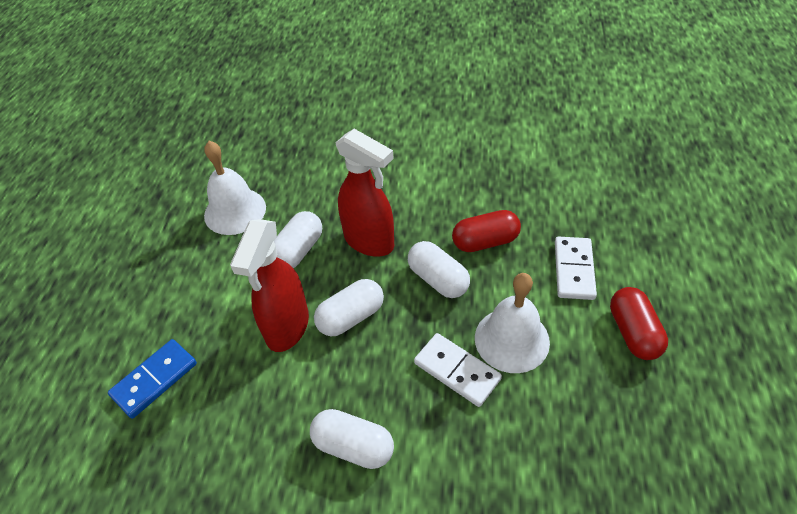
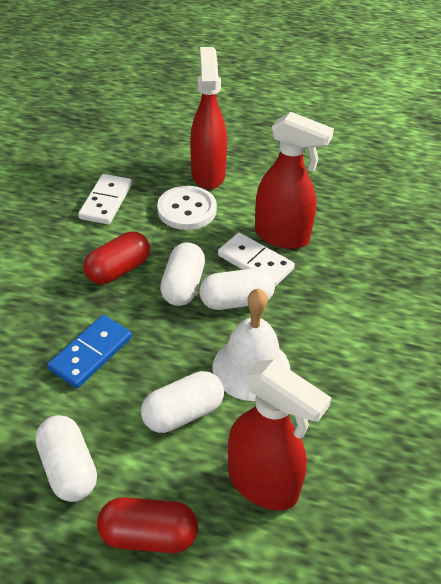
red spray bottle: [230,219,309,352] [336,129,394,257] = 2 -> [190,47,227,189] [228,359,332,511] [255,112,334,249] = 3
white bell: [204,141,266,235] [475,273,550,373] = 2 -> [212,288,290,401] = 1
white button: none = 0 -> [157,186,217,230] = 1

